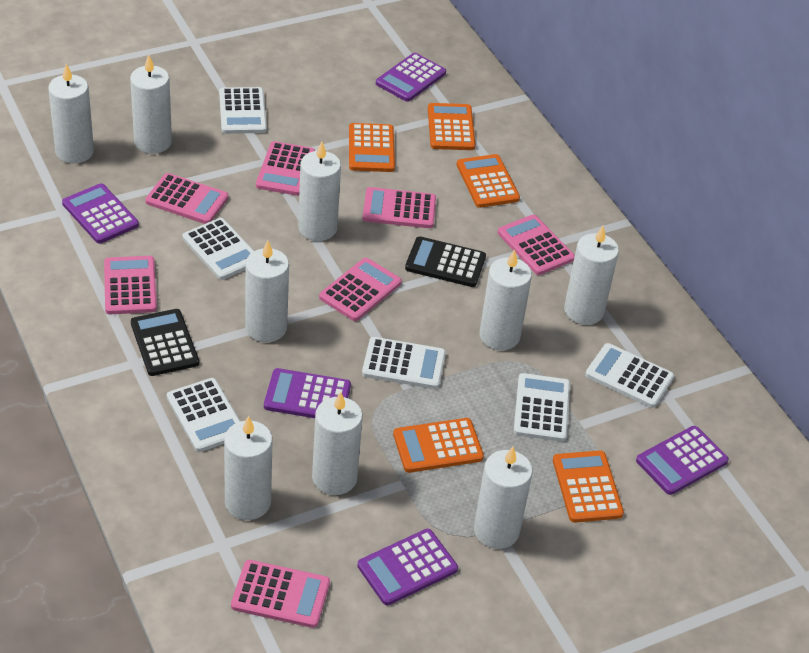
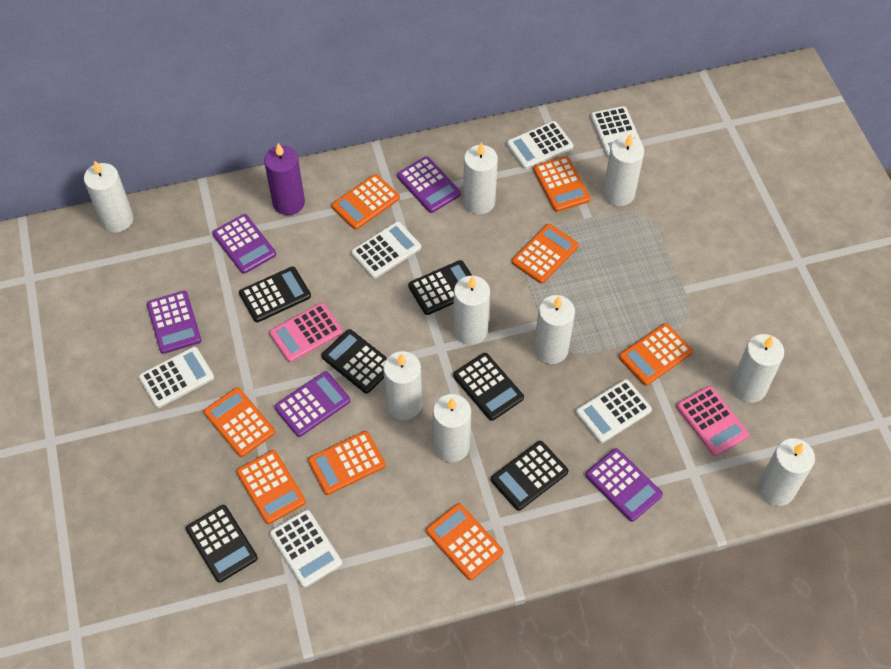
black calculator: [131,309,199,376] [405,236,486,287] = 2 -> [186,505,258,583] [239,266,311,323] [321,329,387,393] [408,260,472,315] [453,353,524,421] [491,441,568,511] = 6
orange calculator: [349,123,395,172] [393,418,484,473] [428,103,476,150] [457,154,520,208] [553,450,624,523] = 5 -> [204,387,275,457] [236,450,306,524] [308,431,386,495] [332,174,400,230] [426,503,503,580] [512,224,579,284] [533,156,591,212] [619,323,693,386] = 8
pink calculator: [104,256,157,314] [145,173,228,224] [231,560,330,628] [256,141,315,196] [319,258,402,321] [362,187,436,228] [498,215,575,275] = 7 -> [269,303,343,362] [676,386,749,456] = 2
purple candle: none = 0 -> [264,143,305,215] = 1

